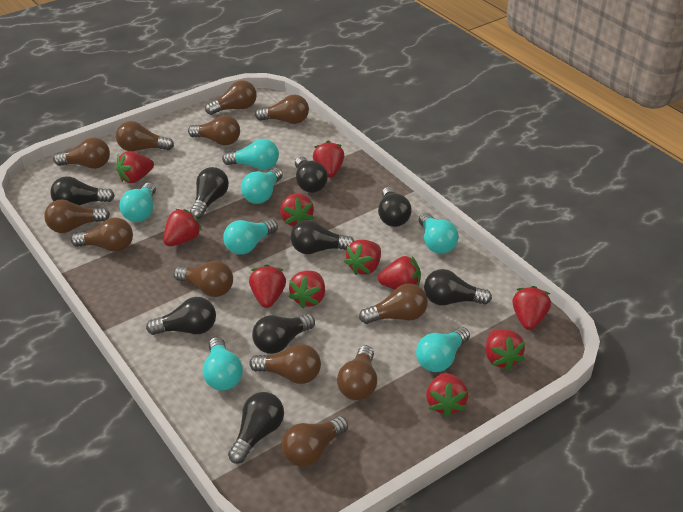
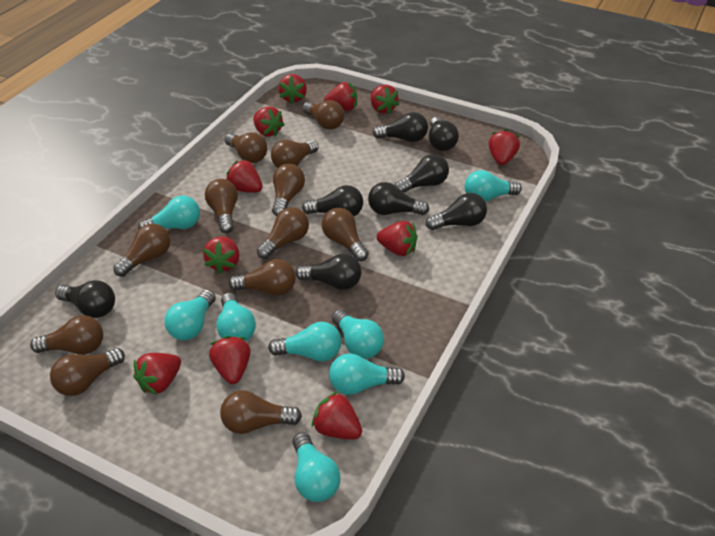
black light bulb: [50,176,115,205] [146,297,216,335] [190,167,229,219] [228,392,284,464] [252,314,315,354] [291,220,354,254] [295,156,328,193] [378,187,412,227] [424,269,492,305] = 9 -> [55,280,115,318] [295,254,362,290] [302,185,363,216] [368,182,429,215] [373,112,428,142] [395,154,449,193] [426,193,487,230] [429,117,459,151] = 8
turquoise light bulb: [120,183,156,222] [203,337,243,391] [222,139,279,170] [223,219,278,255] [241,168,283,204] [416,327,470,372] [419,213,459,254] = 7 -> [138,196,200,230] [164,290,216,340] [216,293,256,342] [268,322,341,361] [293,432,340,502] [329,354,405,395] [332,309,384,359] [465,170,522,202] = 8

